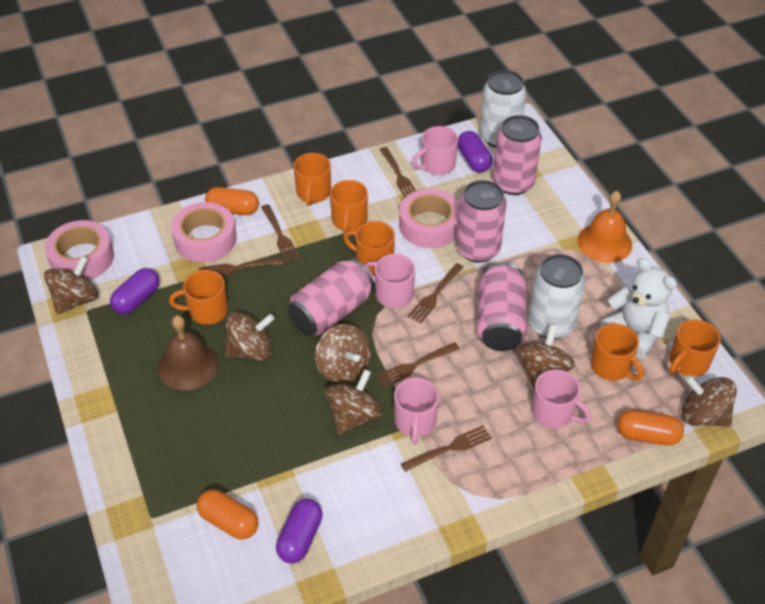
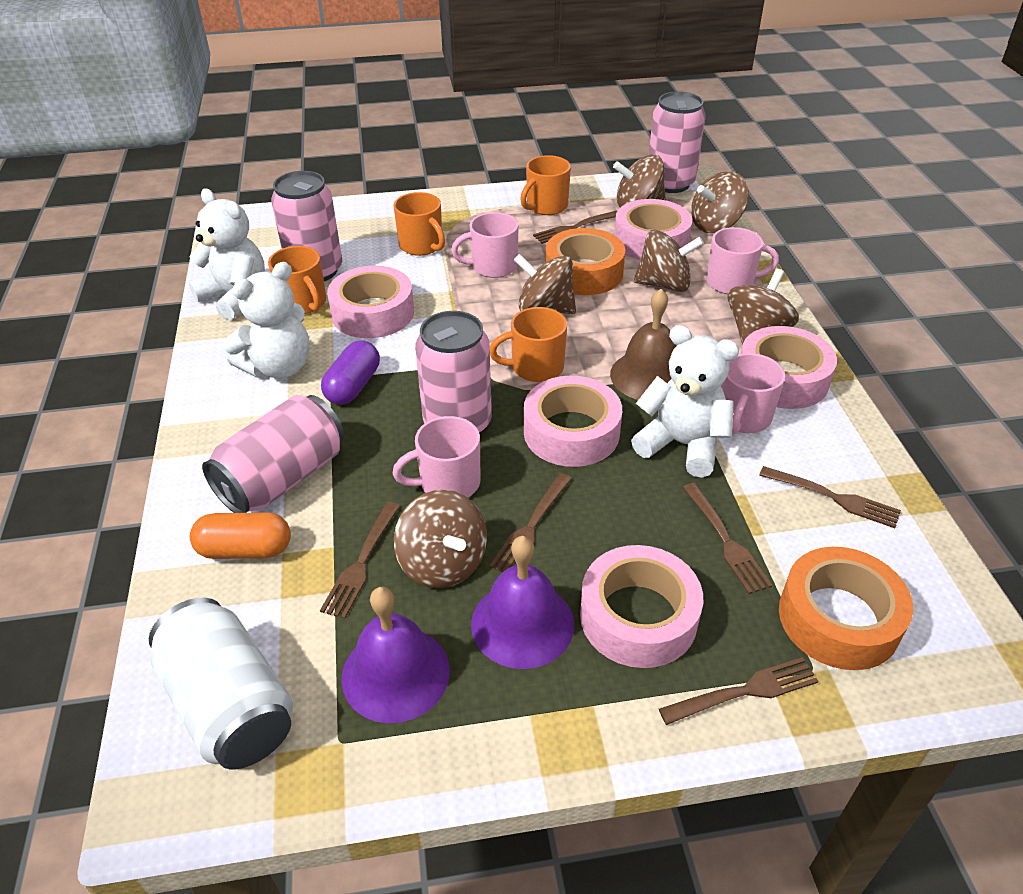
orange bell: [577,191,632,263] = 1 -> none = 0
orange capsule: [197,489,258,539] [205,187,259,215] [618,410,684,446] = 3 -> [190,512,291,559] = 1
orange mug: [169,270,228,325] [293,153,331,206] [330,180,368,233] [343,221,395,274] [590,323,644,381] [670,319,721,377] = 6 -> [268,246,326,314] [394,192,445,256] [490,307,567,382] [520,155,571,215] = 4
orange tape: none = 0 -> [545,228,626,295] [779,547,913,670] = 2
pink tape: [45,220,114,280] [171,202,237,262] [399,189,459,248] = 3 -> [327,266,414,338] [524,376,622,467] [580,545,703,668] [614,199,692,260] [741,326,837,409] = 5
purple bell: none = 0 -> [341,587,450,723] [471,536,574,669] = 2
purple capsule: [110,268,160,314] [276,499,323,564] [458,131,493,173] = 3 -> [321,340,380,405] = 1
white can: [480,70,526,147] [528,254,585,339] = 2 -> [149,598,293,769] = 1
white teddy bear: [600,258,677,359] = 1 -> [189,188,265,320] [223,262,310,378] [631,325,739,478] = 3

